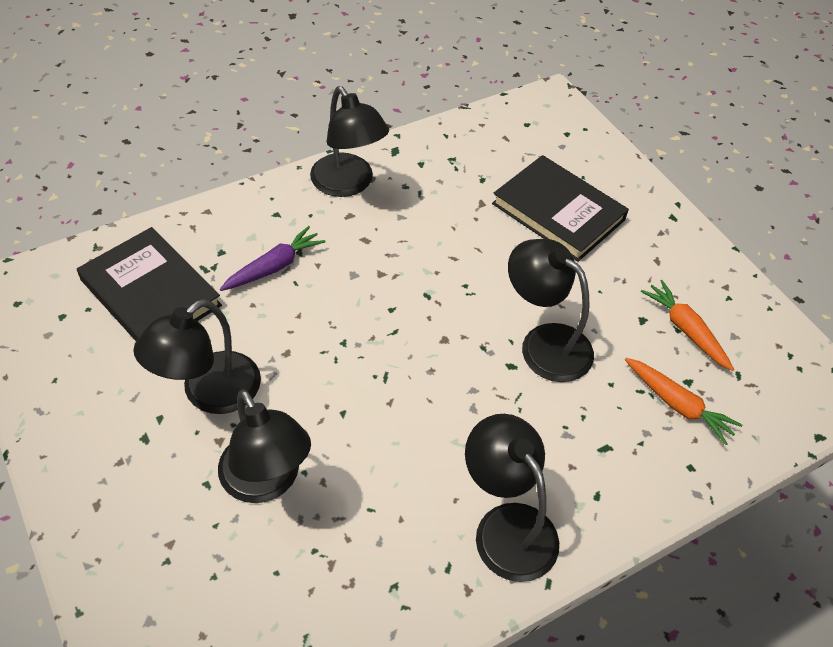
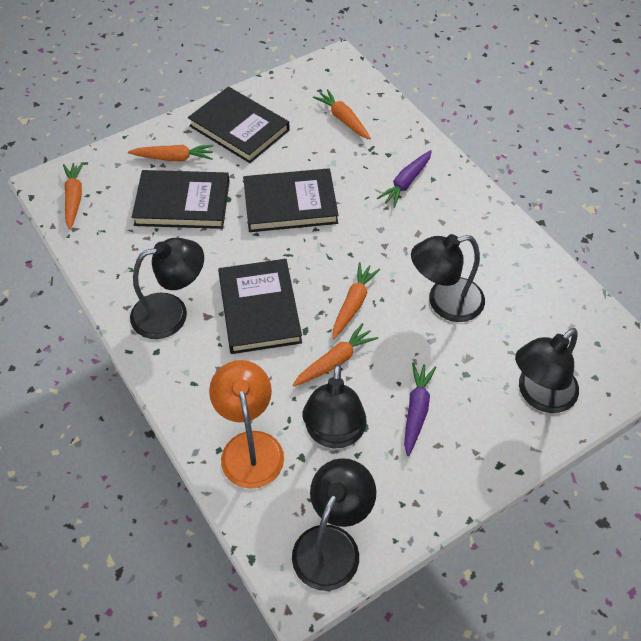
black book: [77,227,222,341] [492,155,629,262] = 2 -> [132,170,230,229] [188,87,290,163] [218,259,302,354] [243,168,338,232] = 4
orange carrot: [625,358,742,445] [641,280,734,371] = 2 -> [63,162,84,229] [128,145,214,161] [292,323,378,387] [313,89,371,139] [333,262,380,339] = 5
orange lamp: none = 0 -> [209,360,284,489] = 1
purple carrot: [220,226,325,291] = 1 -> [377,150,432,208] [404,362,437,456] = 2

